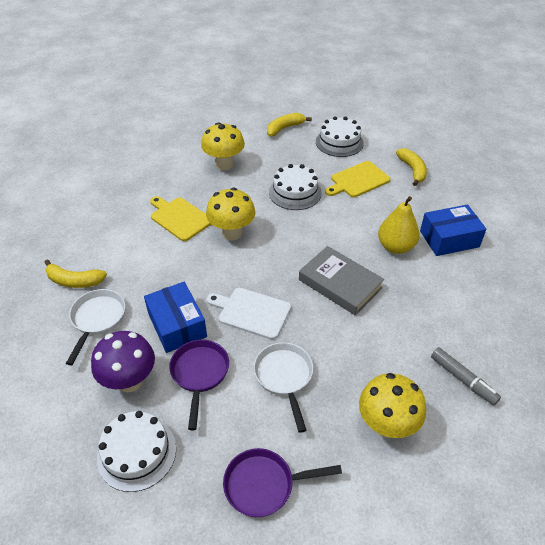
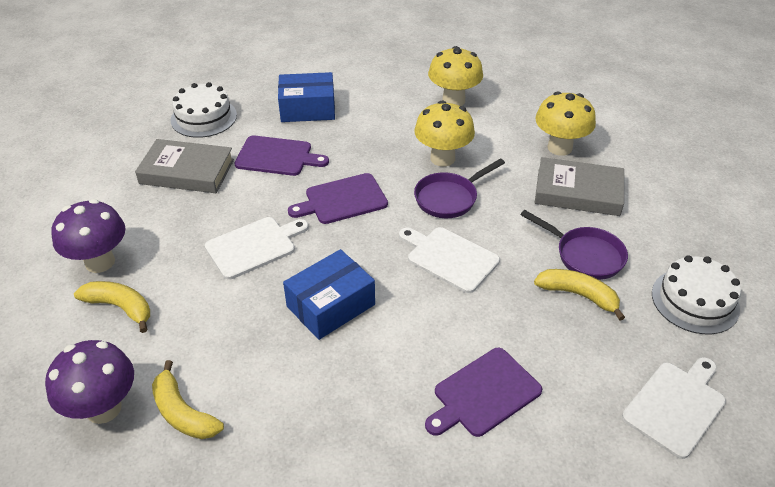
grey book: [299,246,384,315] = 1 -> [135,139,234,193] [535,157,624,216] = 2
grey marker: [431,347,501,405] = 1 -> none = 0
purple cutting board: none = 0 -> [234,135,329,176] [288,173,388,224] [425,348,542,437] = 3
purple mushroom: [91,331,155,392] = 1 -> [45,340,134,424] [51,199,126,273] = 2
white cake: [97,411,176,492] [269,164,322,210] [316,116,364,157] = 3 -> [171,82,237,138] [652,255,741,334] = 2
white cutting board: [207,288,291,340] = 1 -> [205,217,309,280] [399,227,500,293] [622,357,726,459] = 3
white pan: [66,289,126,365] [254,342,313,433] = 2 -> none = 0
yellow cutting board: [150,196,211,241] [325,161,390,197] = 2 -> none = 0
yellow pear: [378,196,419,254] = 1 -> none = 0

